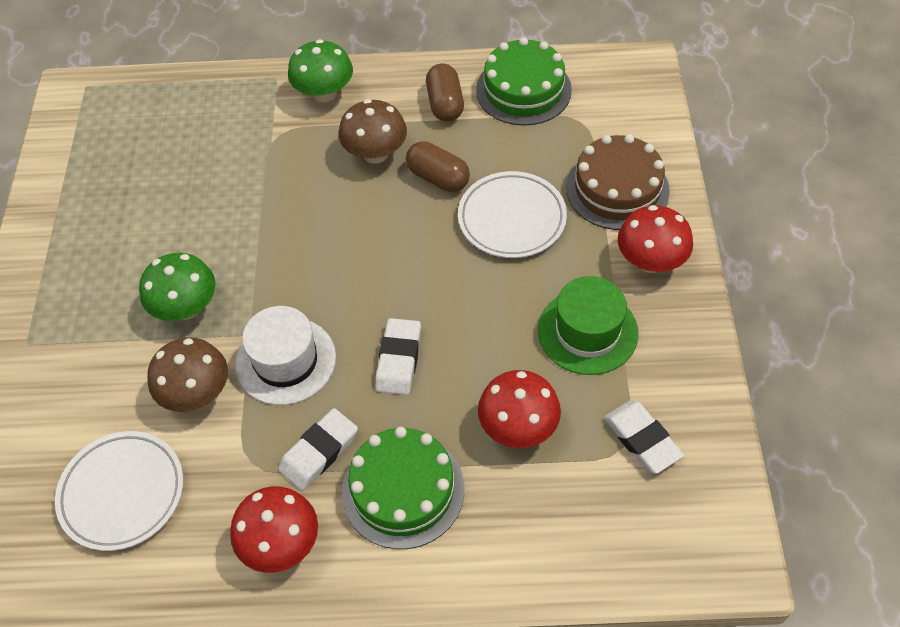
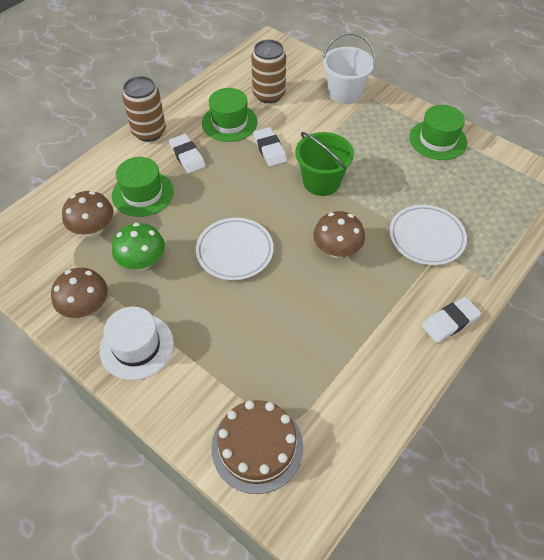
brown can: none = 0 -> [122,76,166,142] [251,40,286,103] = 2
brown capsule: [406,141,470,192] [426,64,464,121] = 2 -> none = 0
brown mushroom: [147,337,228,412] [339,99,407,164] = 2 -> [51,268,108,318] [62,191,114,237] [313,211,365,258] = 3
green bucket: none = 0 -> [295,132,354,196] = 1
green cake: [342,427,465,549] [476,37,572,126] = 2 -> none = 0
green hat: [538,276,638,375] = 1 -> [112,157,174,217] [202,88,258,142] [409,105,467,160] = 3
green mushroom: [139,253,216,321] [288,39,353,103] = 2 -> [112,223,165,270] = 1
red mushroom: [230,486,318,573] [478,370,561,448] [618,205,693,273] = 3 -> none = 0
white bucket: none = 0 -> [323,33,376,104] = 1

